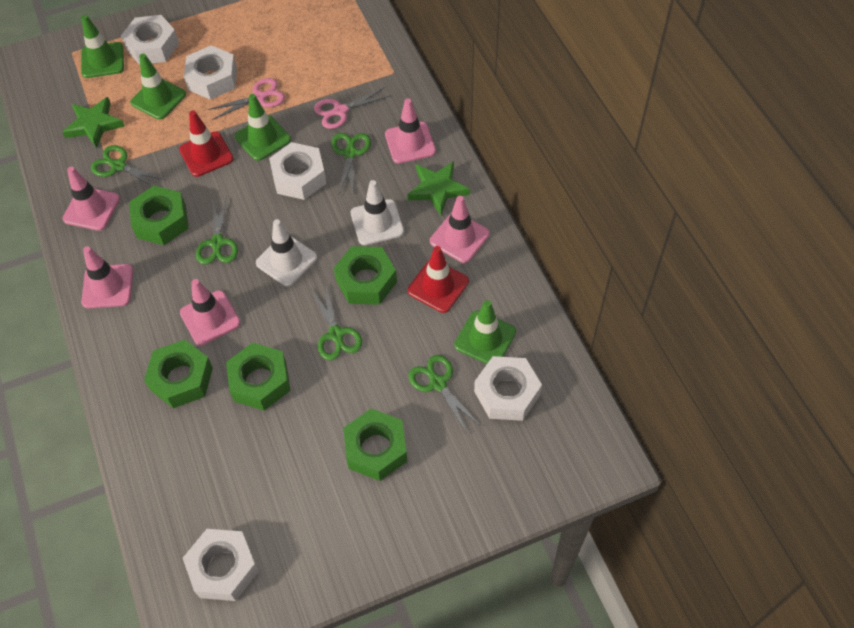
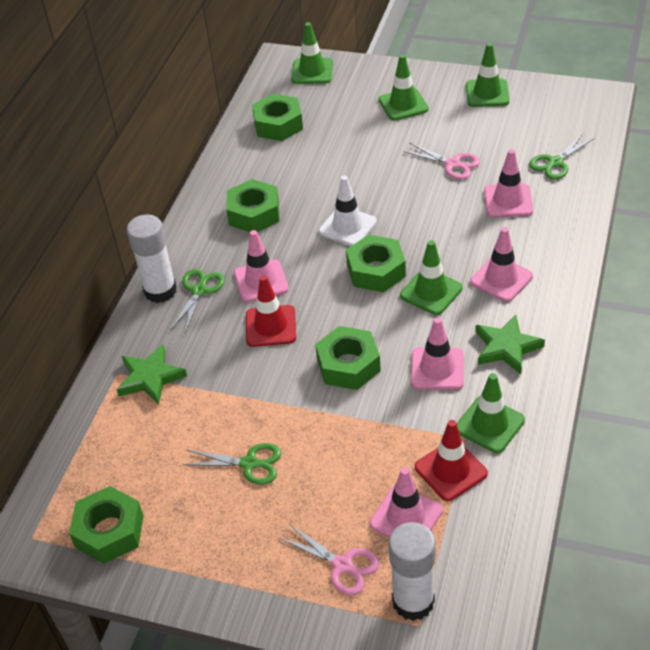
green scissors: [91,145,167,186] [196,195,238,264] [311,283,362,360] [331,133,371,194] [408,355,480,433] = 5 -> [171,269,225,333] [183,443,281,485] [529,134,595,180] = 3
green traffic cone: [81,15,124,78] [130,54,186,120] [235,94,291,161] [454,300,516,364] = 4 -> [291,22,333,84] [379,54,429,121] [400,240,463,315] [457,373,525,453] [466,43,510,107] = 5
white glue stick: none = 0 -> [127,215,177,303] [388,522,436,621] = 2
white nut: [121,15,179,65] [183,529,259,601] [184,46,237,100] [269,142,327,200] [474,356,542,421] = 5 -> none = 0
white traffic cone: [256,219,317,286] [351,180,404,245] = 2 -> [319,176,377,246] = 1

